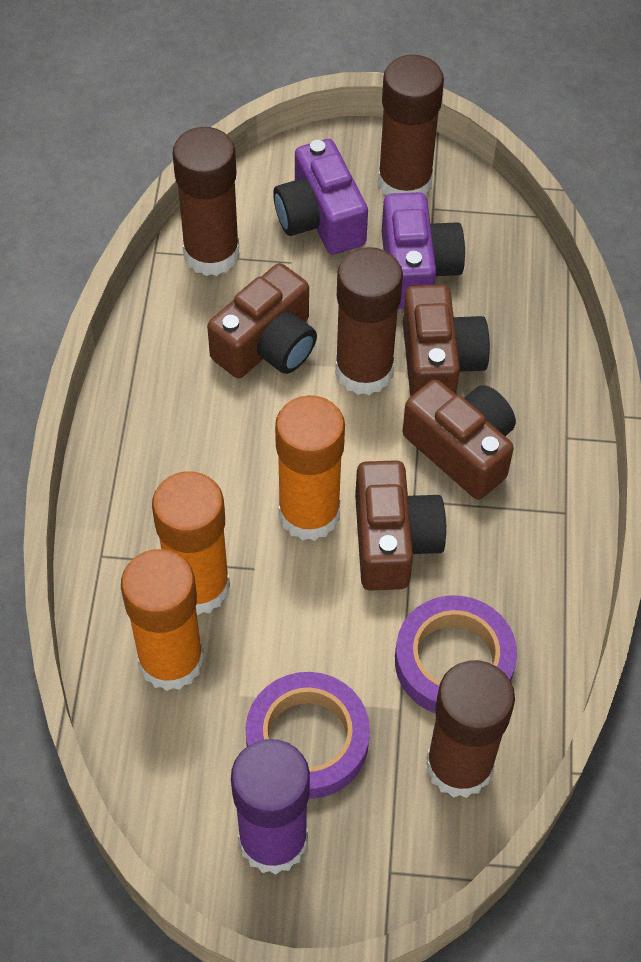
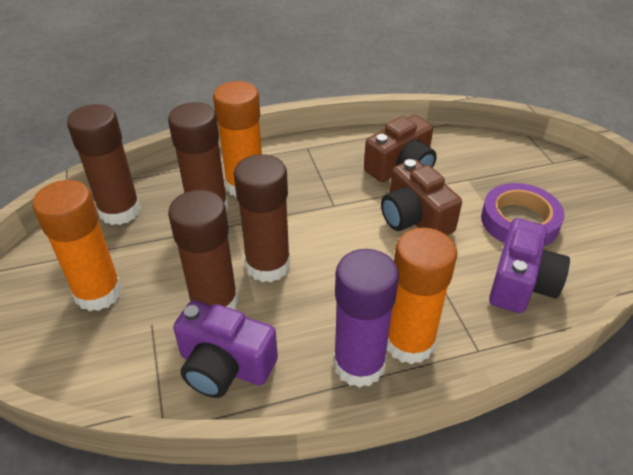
brown camera: [207,263,317,378] [355,460,447,591] [403,284,490,397] [403,379,516,500] = 4 -> [364,115,437,182] [381,159,462,235] = 2
purple tape: [246,672,370,799] [395,595,517,714] = 2 -> [481,183,564,246] = 1

